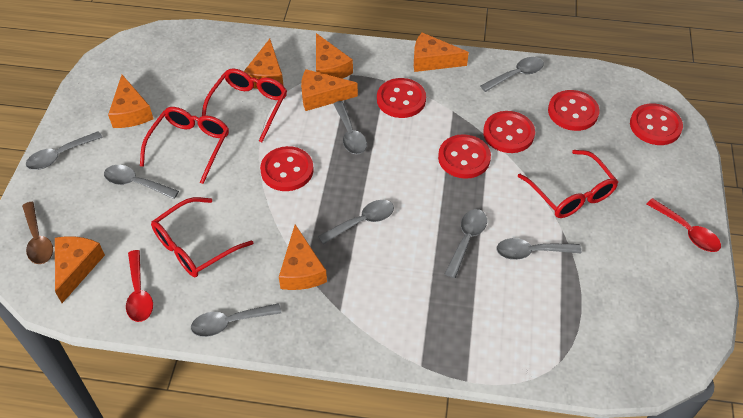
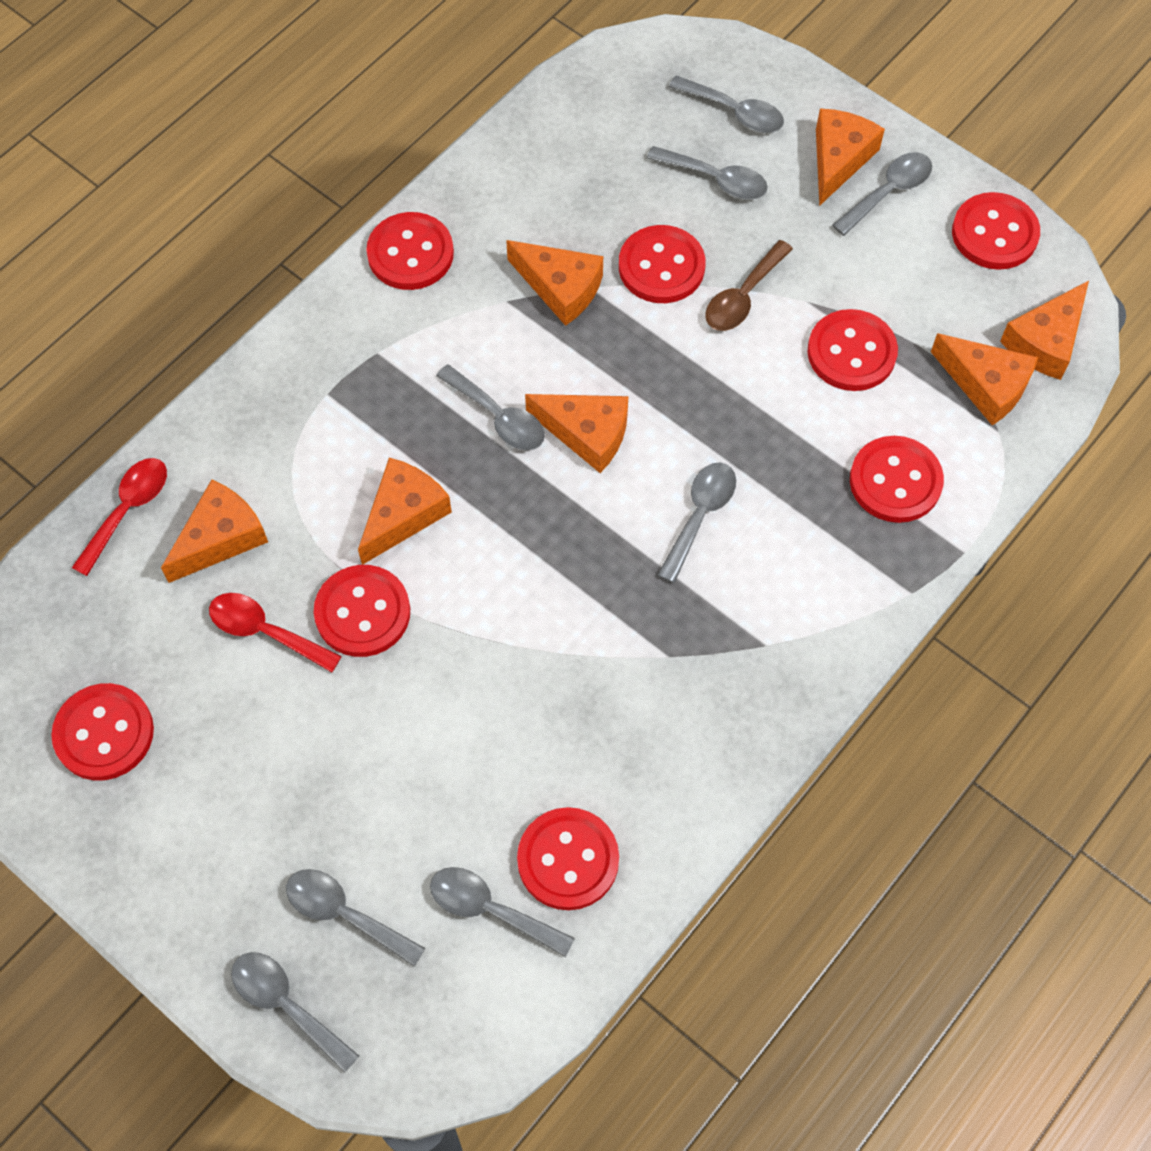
red button: [260,146,314,191] [377,78,426,118] [438,134,491,179] [483,111,535,153] [548,90,600,131] [630,103,683,145] = 6 -> [51,683,154,781] [314,565,410,657] [366,212,454,290] [517,807,619,910] [619,225,705,303] [807,309,898,391] [850,436,944,523] [952,192,1040,270] = 8
red glasses: [140,107,229,184] [151,197,253,277] [202,68,287,142] [518,150,618,218] = 4 -> none = 0

